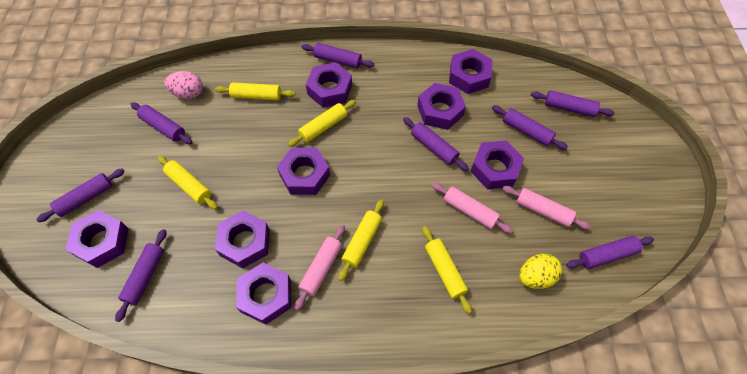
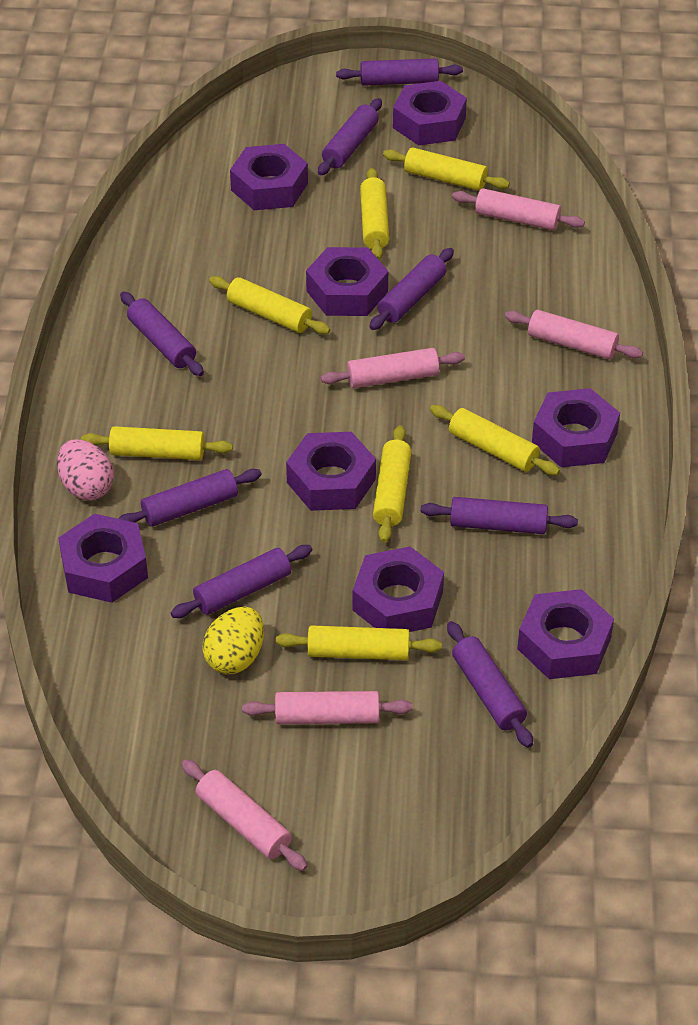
pink rolling pin: [294,225,345,311] [432,183,513,233] [502,186,591,230] = 3 -> [181,759,308,871] [242,691,412,724] [321,348,465,388] [452,188,585,230] [505,310,643,359] = 5
yellow rolling pin: [157,156,218,210] [215,82,296,100] [288,100,356,147] [338,199,384,281] [422,226,472,314] = 5 -> [81,426,233,460] [209,276,330,334] [276,625,442,660] [360,168,389,260] [373,425,411,543] [383,147,510,191] [430,405,560,475] = 7

